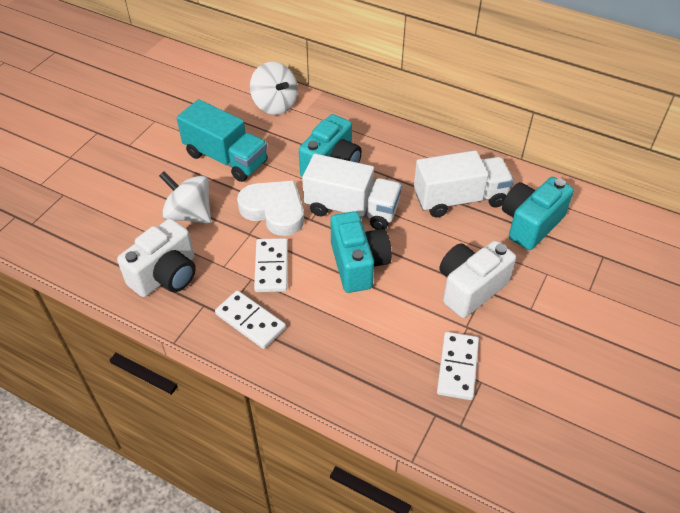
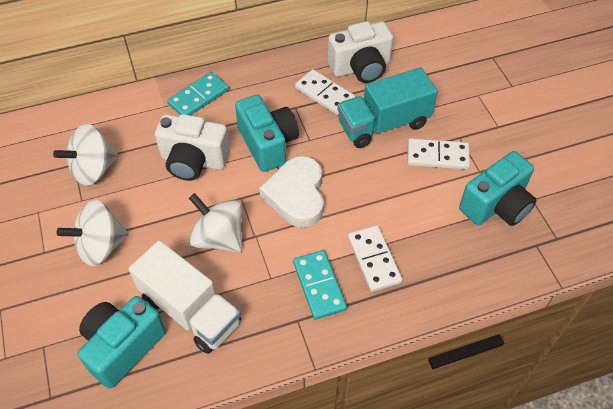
turquoise domino: none = 0 -> [167,72,229,115] [293,250,347,320] = 2
white spinning top: [159,171,211,224] [250,62,298,115] = 2 -> [53,124,118,186] [57,200,129,266] [189,193,243,253] = 3
white truck: [302,154,402,230] [414,150,514,217] = 2 -> [128,240,241,354] = 1

